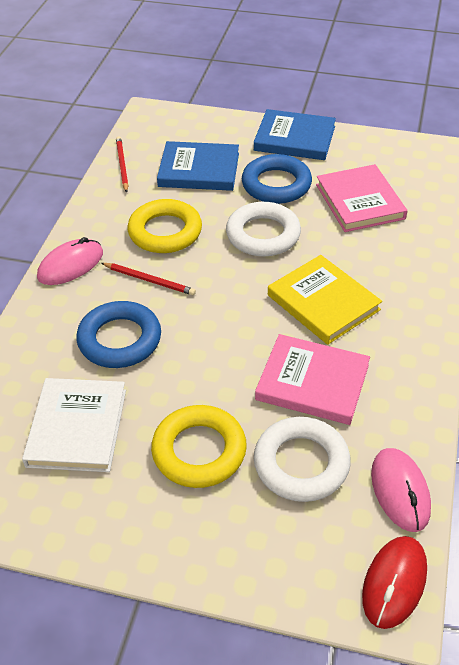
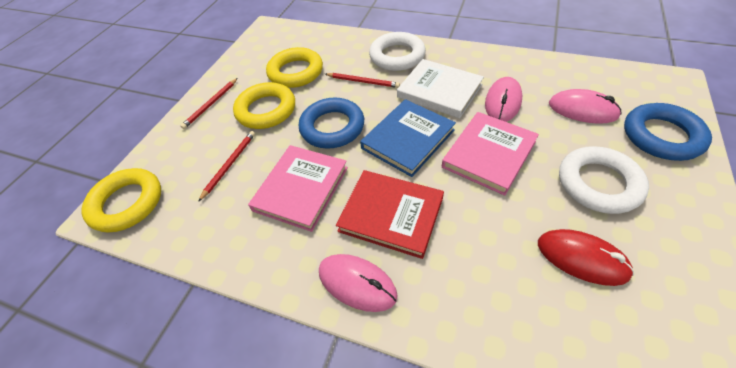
blue book: [157,141,239,191] [254,109,336,160] = 2 -> [360,99,456,177] = 1
pink mouse: [37,237,103,285] [371,448,431,532] = 2 -> [319,254,398,312] [485,77,522,122] [549,89,622,124] = 3
red book: none = 0 -> [336,170,444,259] = 1
red pencil: [101,263,196,295] [116,136,128,193] = 2 -> [180,78,238,129] [198,131,255,202] [325,73,400,88] = 3
yellow book: [268,255,382,345] = 1 -> none = 0
yellow ring: [127,199,202,253] [151,405,247,488] = 2 -> [81,168,161,233] [233,82,295,129] [266,47,323,88] = 3

